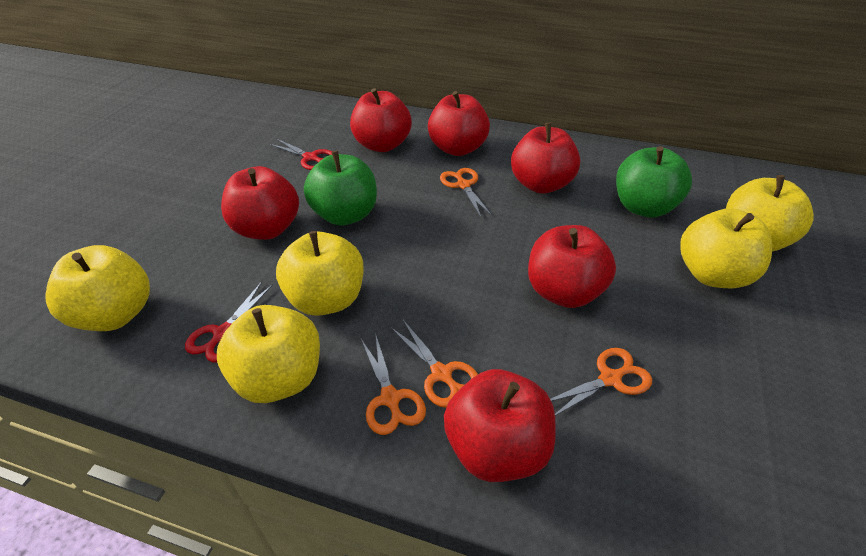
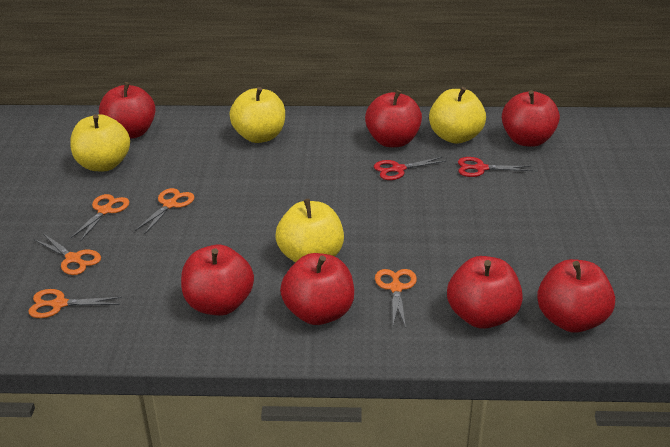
green apple: [304,151,377,226] [616,146,692,218] = 2 -> none = 0
orange scissors: [361,333,426,435] [390,320,478,408] [440,168,492,217] [550,348,652,416] = 4 -> [28,289,122,318] [35,234,101,275] [70,194,129,242] [135,188,194,234] [375,269,417,328] = 5
red apple: [221,166,299,240] [350,88,412,152] [428,91,490,156] [444,369,556,482] [511,123,580,194] [528,225,616,308] = 6 -> [99,82,156,139] [181,245,254,316] [280,253,354,325] [365,90,422,147] [447,256,523,329] [502,90,560,147] [537,259,615,333] = 7
yellow apple: [45,245,150,331] [217,305,320,403] [276,231,364,316] [680,208,772,288] [726,175,814,252] = 5 -> [70,114,130,171] [229,87,285,143] [275,199,344,263] [429,87,486,144] = 4

